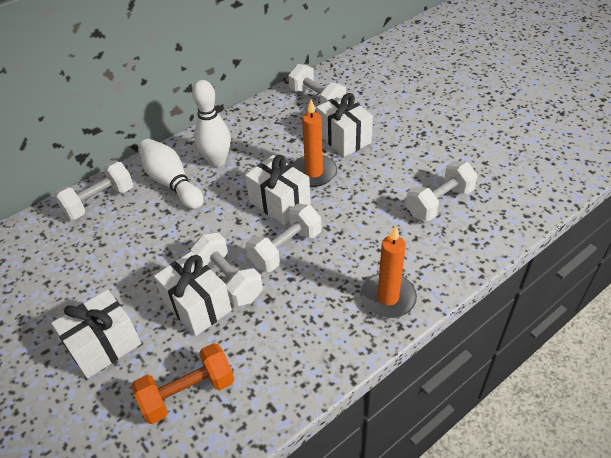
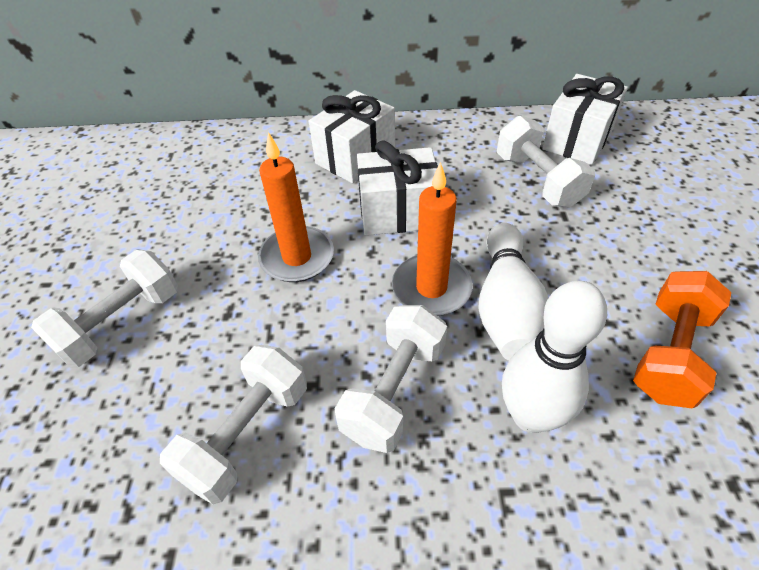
white dumbbell: [54,161,134,220] [191,233,263,306] [246,204,321,272] [288,64,346,105] [406,161,477,221] = 5 -> [31,250,178,368] [160,345,307,504] [334,305,447,453] [497,116,595,208] = 4
white gift: [51,290,141,379] [154,251,232,336] [245,155,311,225] [316,93,373,157] = 4 -> [309,90,395,183] [357,140,438,235] [542,74,628,165] = 3

